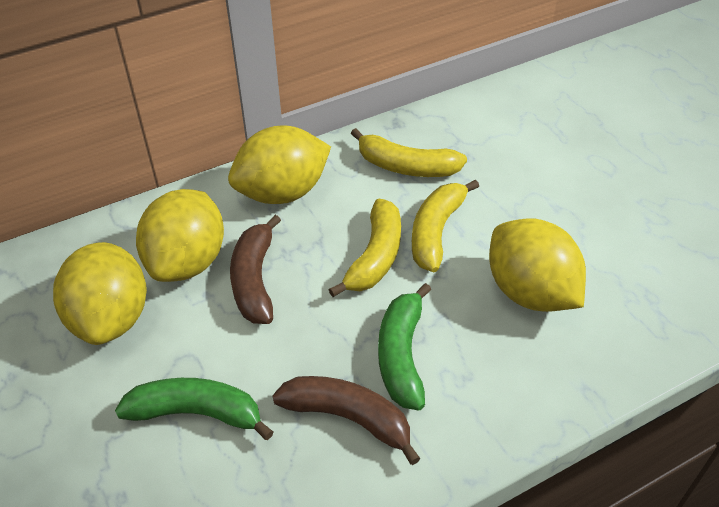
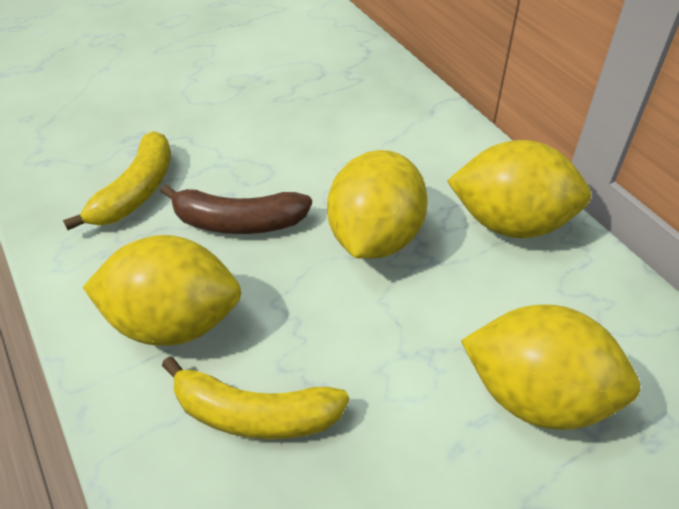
brown banana: [230,215,281,324] [272,376,421,465] = 2 -> [160,184,312,234] = 1
green banana: [115,378,274,440] [378,283,431,410] = 2 -> none = 0
yellow banana: [329,199,401,297] [351,128,467,177] [412,179,479,272] = 3 -> [63,131,171,230] [162,356,349,440] = 2

